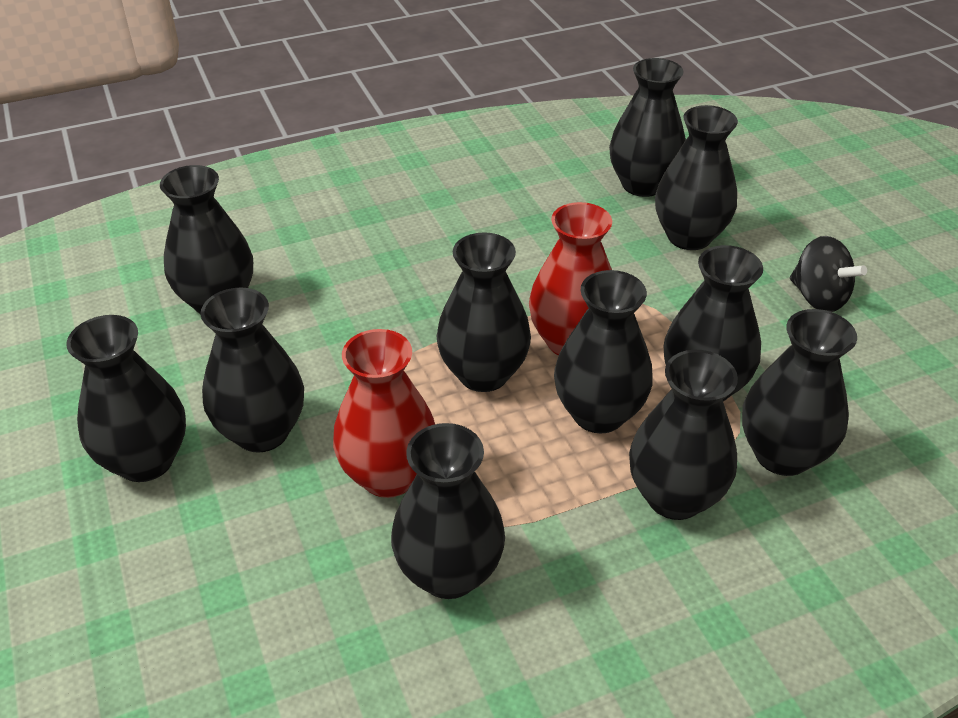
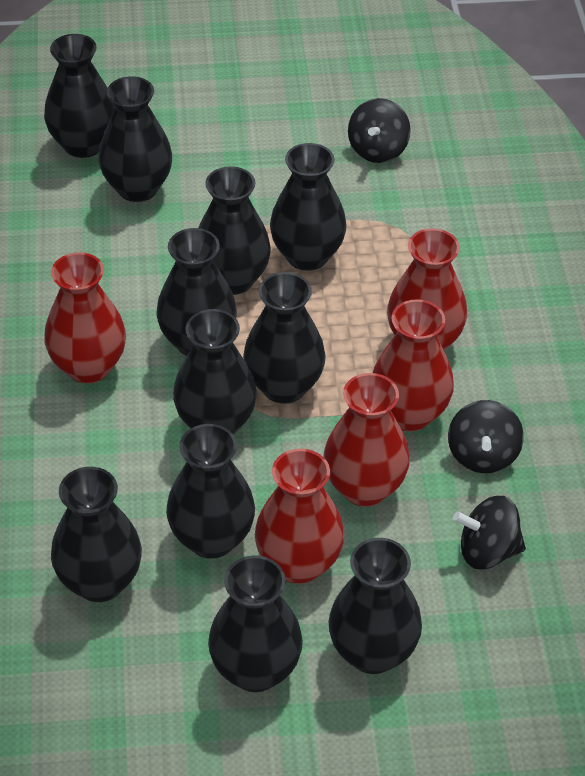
black spinning top: [790,236,867,312] = 1 -> [348,98,411,163] [448,400,524,473] [453,496,526,570] = 3
red vase: [333,329,435,498] [529,202,612,355] = 2 -> [44,252,126,384] [255,449,344,584] [323,373,410,507] [373,299,454,432] [387,228,467,350] = 5

